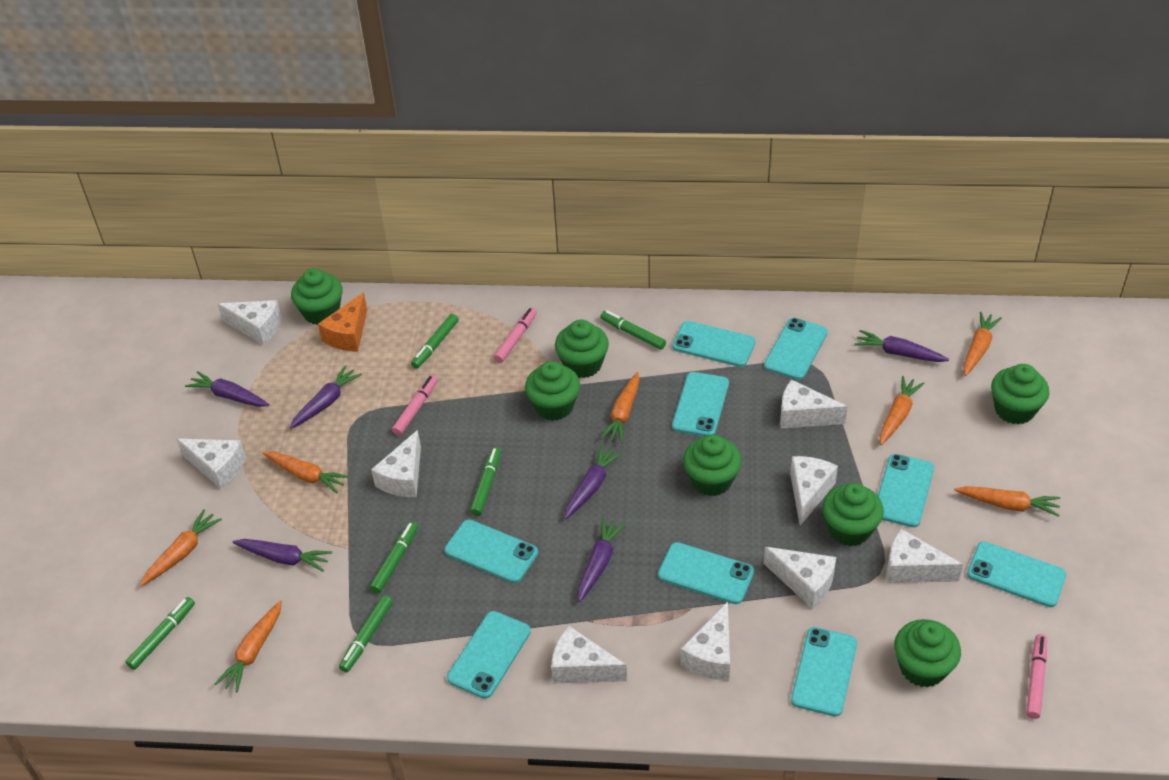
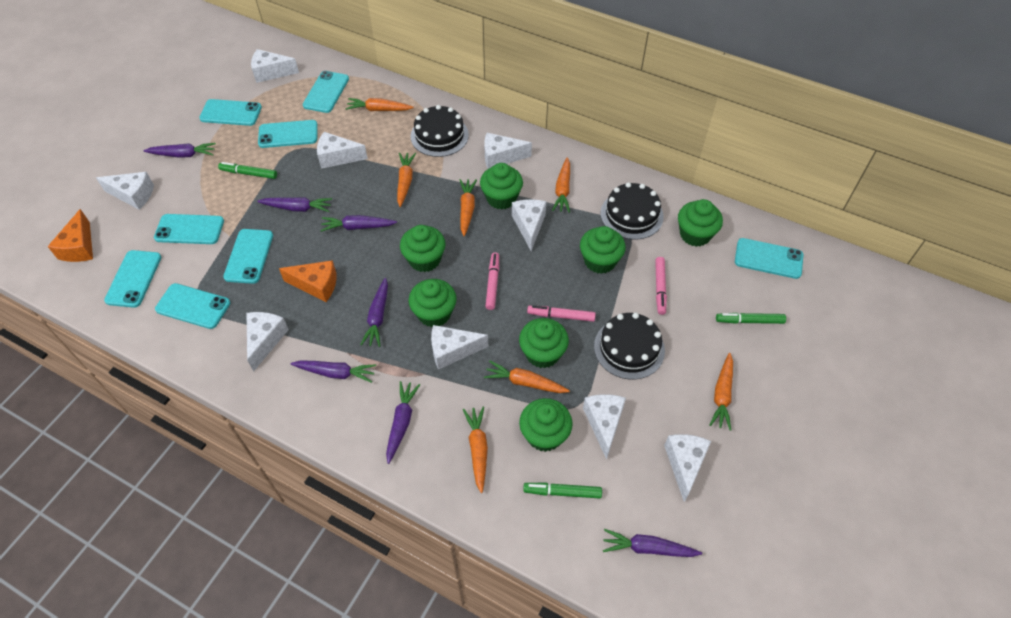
black cake: none = 0 -> [411,105,469,157] [594,313,665,379] [601,182,664,240] = 3
green marker: [126,597,195,670] [339,595,393,672] [370,521,418,593] [411,314,459,369] [470,447,501,516] [600,311,666,350] = 6 -> [218,162,277,179] [523,483,602,499] [716,313,786,324] = 3
orange cheese: [318,293,367,352] = 1 -> [47,209,93,262] [279,260,337,302] = 2
purple carrot: [185,371,269,407] [233,539,332,572] [290,365,362,429] [564,445,623,519] [578,517,626,602] [855,330,949,362] = 6 -> [143,143,216,158] [257,197,332,212] [291,360,376,383] [320,215,397,232] [360,278,388,347] [386,381,420,464] [603,529,702,557] = 7
turquoise phone: [445,520,538,583] [447,611,531,699] [658,542,754,604] [672,321,756,367] [672,372,729,437] [764,318,828,380] [791,627,857,716] [878,454,934,527] [967,542,1067,607] = 9 -> [104,250,161,308] [154,214,224,244] [155,283,230,329] [199,99,262,126] [223,229,273,284] [258,120,318,148] [303,71,349,113] [735,238,803,279] = 8

